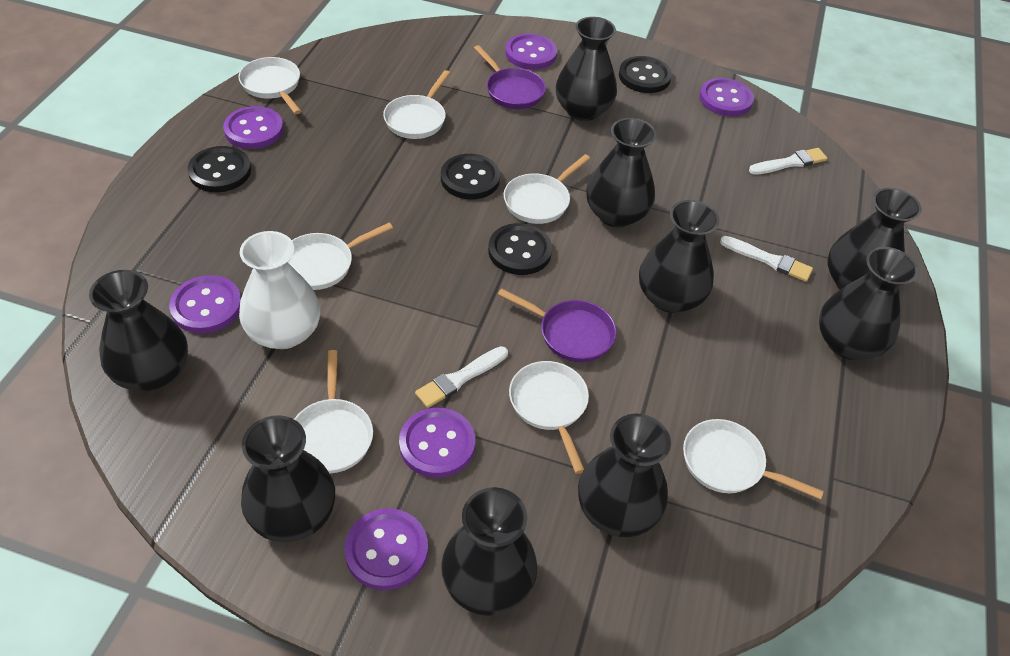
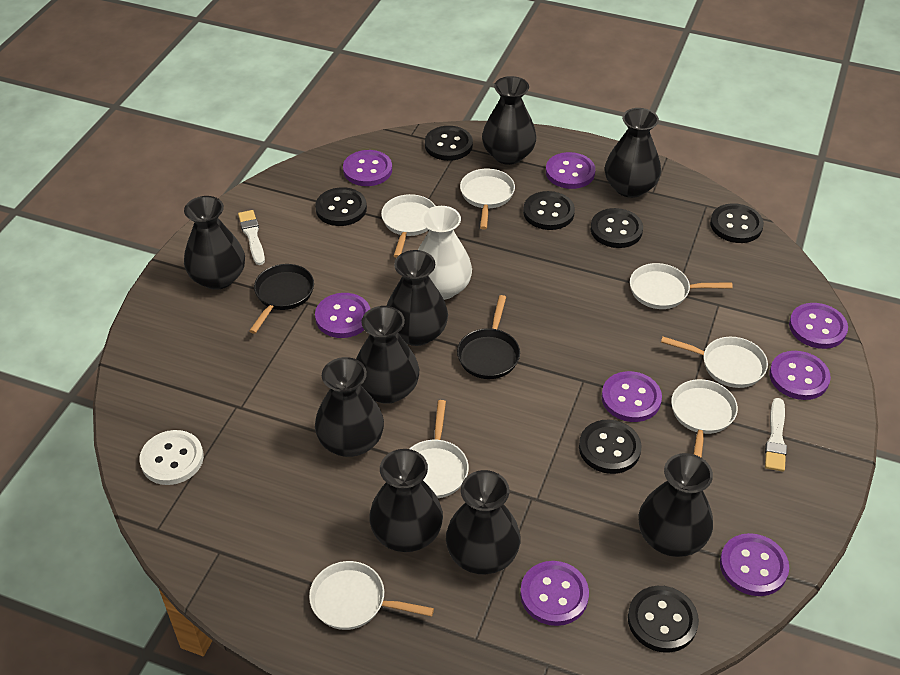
black button: [187,146,251,192] [441,154,500,199] [488,223,552,275] [619,56,672,93] = 4 -> [315,187,367,226] [425,126,473,161] [523,191,575,230] [579,420,641,474] [591,208,643,248] [628,586,699,653] [710,203,764,243] = 7
black pan: none = 0 -> [249,264,314,334] [457,295,520,379] = 2
purple button: [169,275,241,334] [223,106,284,149] [344,508,428,590] [399,408,475,478] [505,34,557,70] [699,78,754,116] = 6 -> [315,293,370,338] [343,150,392,186] [520,561,589,626] [546,152,595,189] [601,371,662,422] [720,533,789,596] [769,351,831,400] [789,303,848,349] = 8
purple pan: [474,45,546,109] [498,288,616,362] = 2 -> none = 0
white brush: [415,346,508,408] [720,236,813,282] [749,148,827,175] = 3 -> [238,210,265,265] [765,398,787,472] = 2
white button: none = 0 -> [140,430,204,485] = 1

